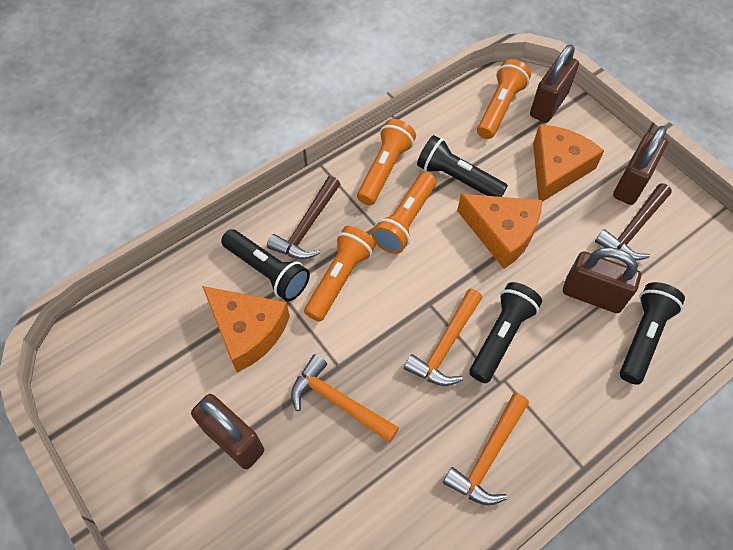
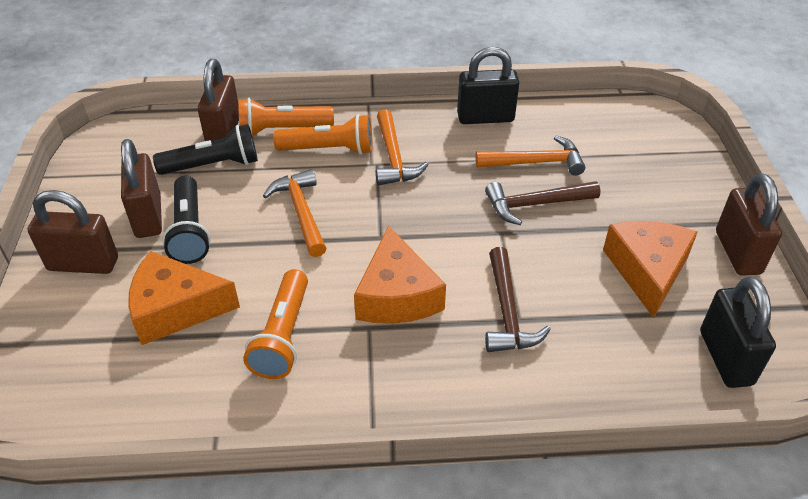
black flashlight: [221,229,310,301] [417,135,508,197] [469,282,542,383] [620,282,685,385] = 4 -> [153,124,258,175] [162,176,210,264] = 2
black padlock: none = 0 -> [457,47,519,124] [700,276,776,388] = 2
orange flashlight: [304,226,376,322] [357,119,416,205] [371,172,436,254] [477,59,531,139] = 4 -> [238,98,334,136] [243,269,308,379] [273,114,373,155] = 3

